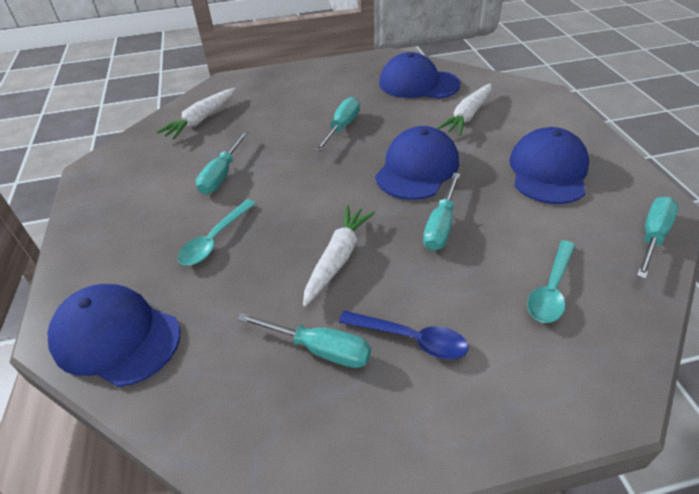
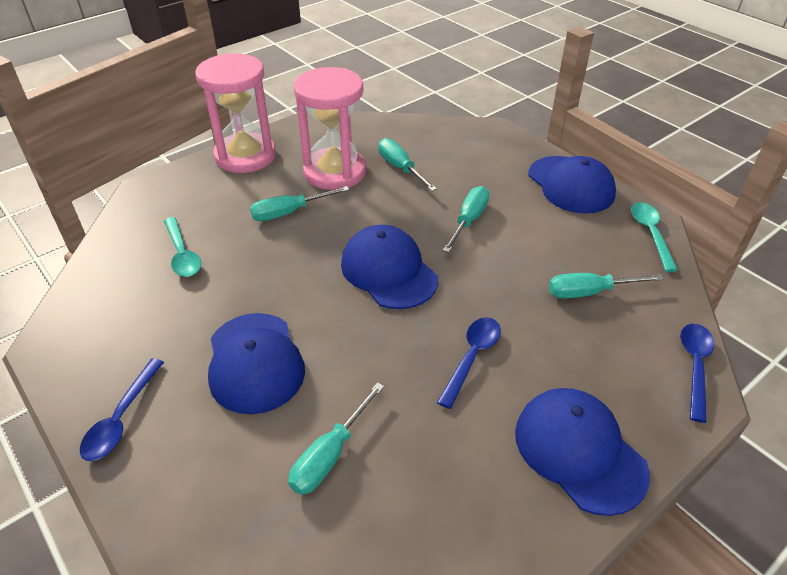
blue spoon: [339,311,468,359] = 1 -> [80,359,164,461] [437,317,501,409] [680,324,715,423] = 3
pink hourglass: none = 0 -> [195,53,276,173] [294,67,366,190] = 2
white carrot: [157,88,236,139] [303,205,375,307] [437,83,491,136] = 3 -> none = 0

